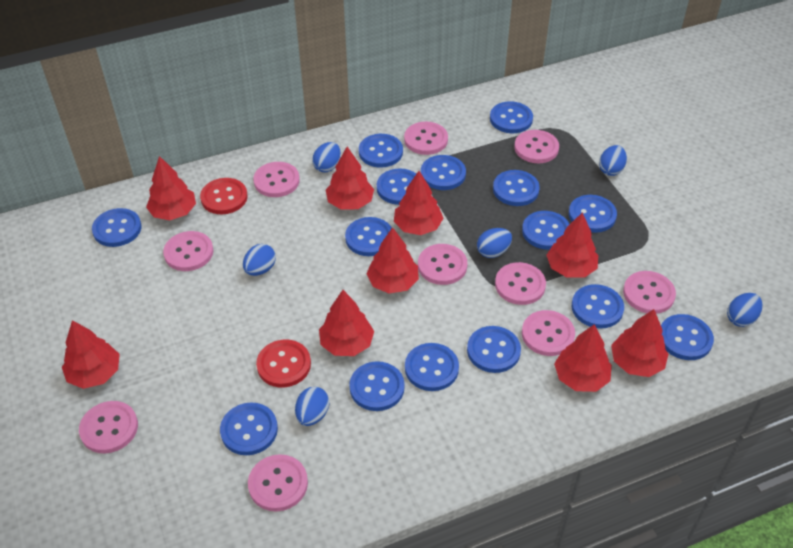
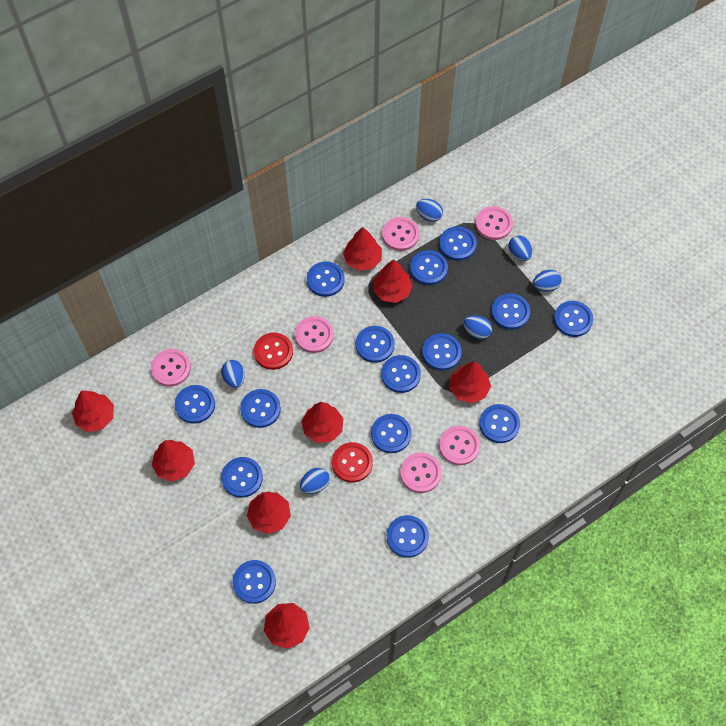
pink button: [79,401,138,453] [163,231,214,271] [248,454,308,512] [253,162,300,197] [404,122,448,155] [418,244,467,285] [495,262,546,305] [514,130,559,163] [522,310,575,356] [623,271,676,314] = 10 -> [151,349,191,387] [295,316,334,353] [382,217,419,251] [400,453,442,493] [439,426,480,465] [475,206,513,240] = 6
red tree: [62,320,120,389] [146,156,196,220] [319,290,374,356] [326,147,374,210] [366,227,419,294] [394,171,444,235] [546,213,598,278] [554,324,612,392] [611,309,668,377] = 9 -> [72,390,114,432] [152,440,195,482] [247,491,291,534] [264,603,310,649] [301,402,344,443] [343,227,382,271] [373,259,413,303] [450,361,491,403] = 8

